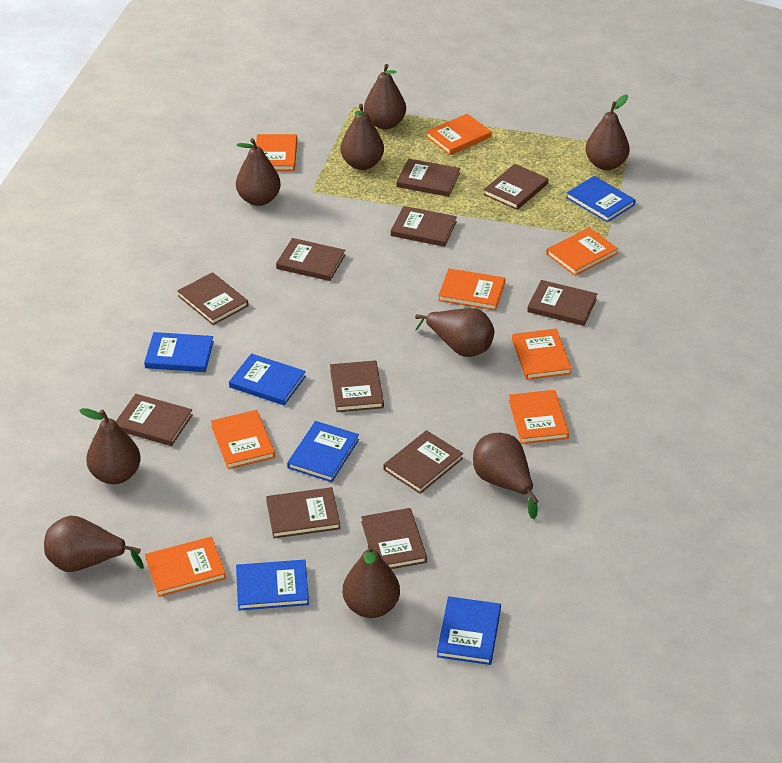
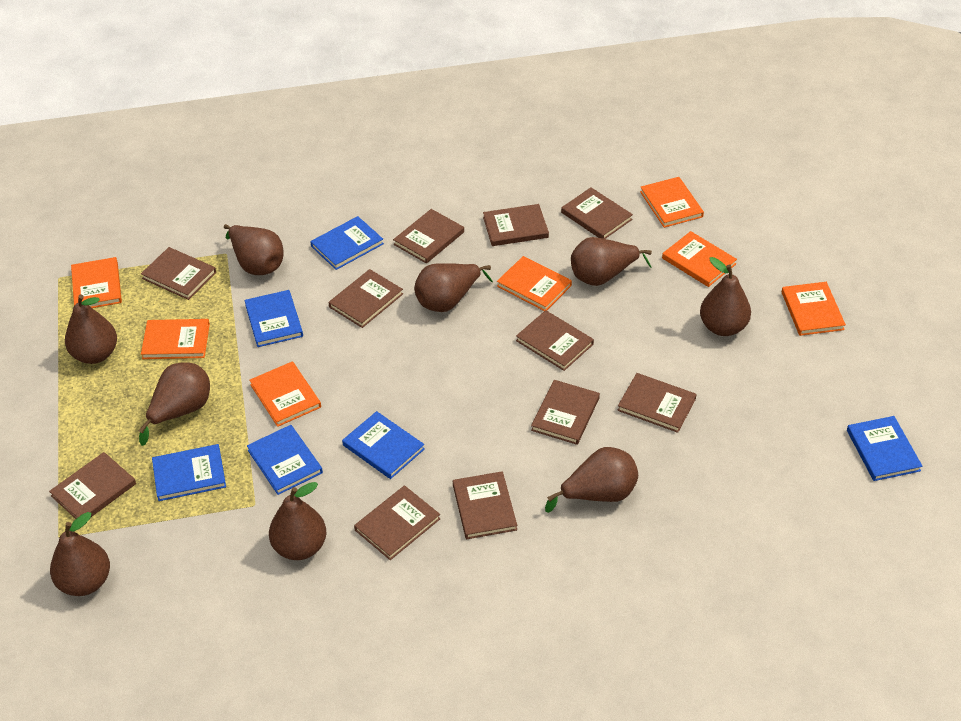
orange book: [145,537,226,597] [211,410,275,469] [256,134,297,171] [426,114,492,155] [438,268,505,311] [509,390,569,444] [512,329,572,380] [546,228,618,276] = 8 -> [71,257,122,308] [141,319,210,359] [249,361,321,427] [497,256,572,311] [640,177,704,228] [662,231,737,287] [782,282,846,336] = 7

